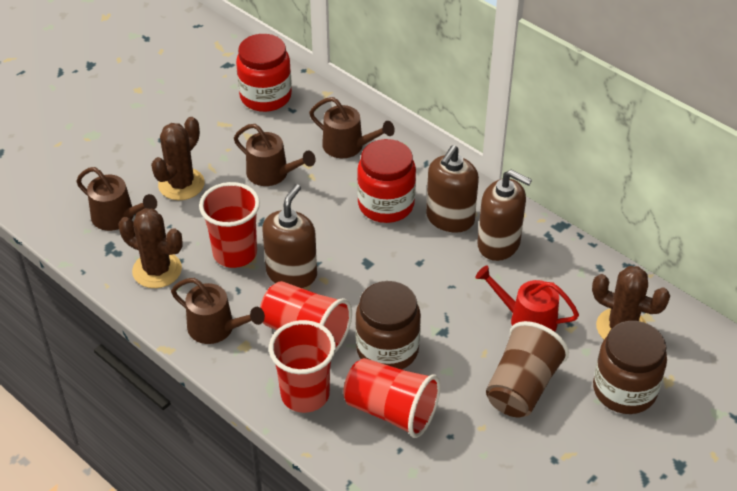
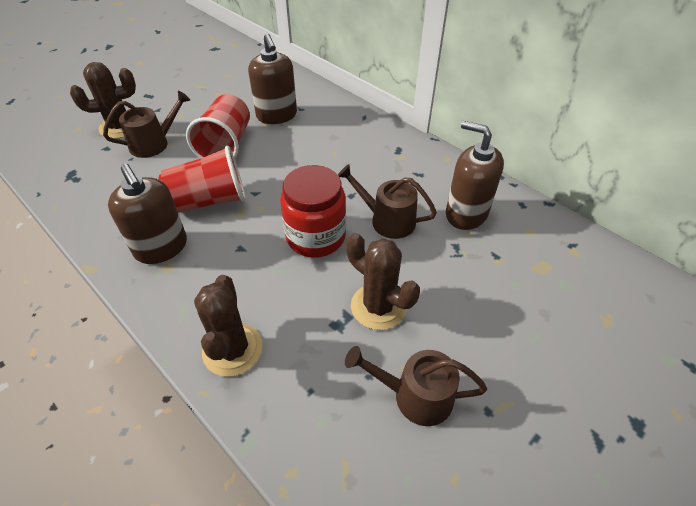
brown cup: [486,321,569,417] = 1 -> none = 0
brown jar: [355,281,421,369] [593,321,667,414] = 2 -> none = 0
brown watering can: [76,167,157,231] [171,278,265,344] [234,124,316,186] [309,97,395,158] = 4 -> [103,91,190,158] [338,164,437,239] [345,346,487,426] = 3
red cup: [199,182,260,268] [260,281,352,352] [269,320,336,413] [343,358,441,438] = 4 -> [159,146,246,213] [186,94,250,159] = 2
red jar: [236,34,292,112] [357,139,416,223] = 2 -> [280,165,346,257] = 1
red watering can: [475,265,579,332] = 1 -> none = 0

